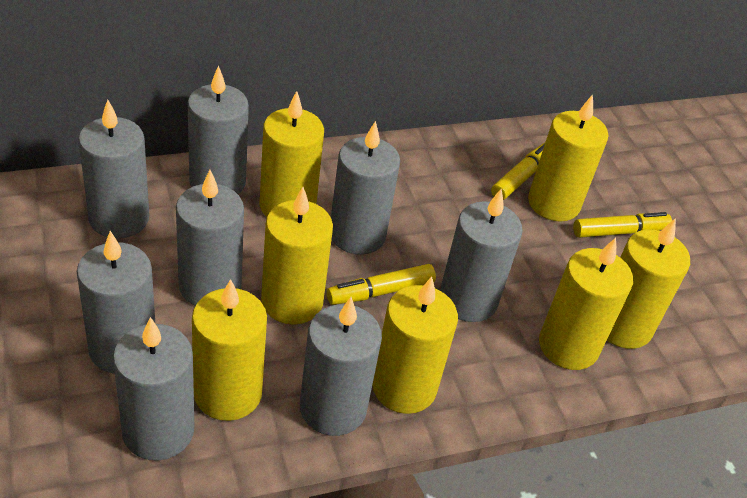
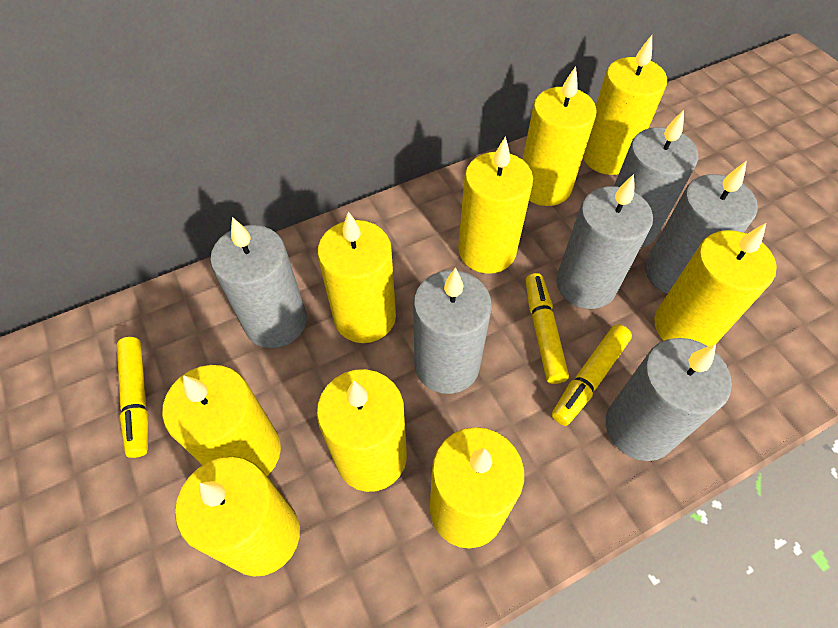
grey candle: [77,231,155,374] [78,100,149,239] [113,317,194,461] [176,170,244,306] [188,65,249,194] [300,297,382,436] [331,121,400,255] [440,189,523,322] = 8 -> [210,217,307,348] [413,268,492,394] [556,174,653,309] [606,338,732,461] [614,110,698,248] [645,161,758,294] = 6
yellow candle: [192,279,267,421] [259,91,324,217] [261,187,333,325] [372,277,458,414] [528,94,608,222] [539,238,633,370] [607,218,690,349] = 7 -> [162,365,281,476] [175,456,300,577] [317,211,396,343] [317,369,407,492] [430,427,524,548] [458,136,533,274] [523,66,597,206] [583,35,667,175] [654,223,777,347] = 9

